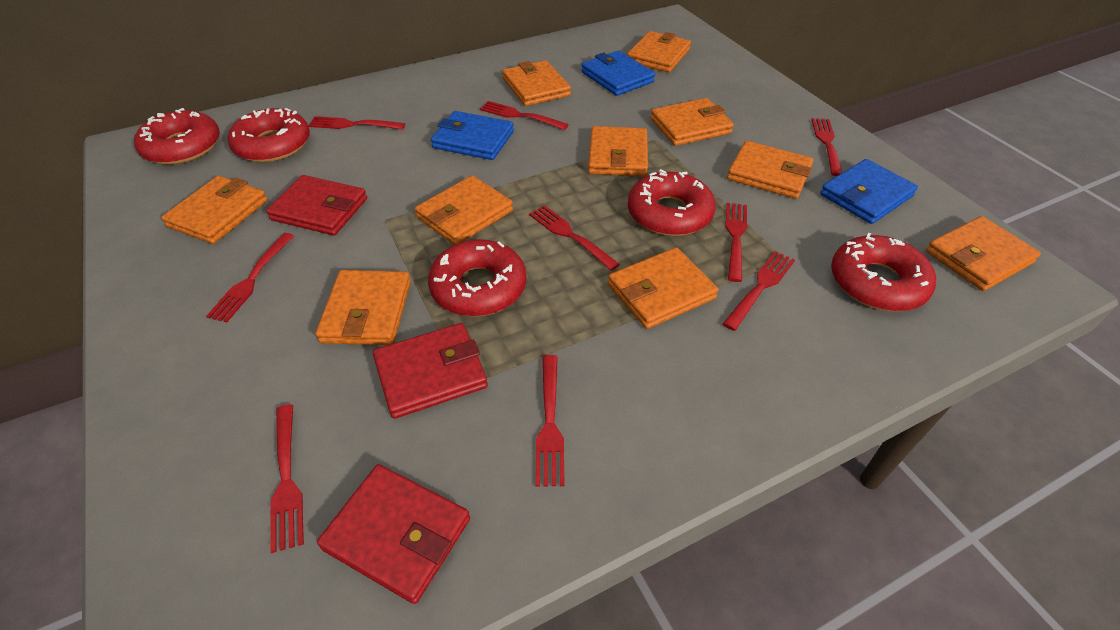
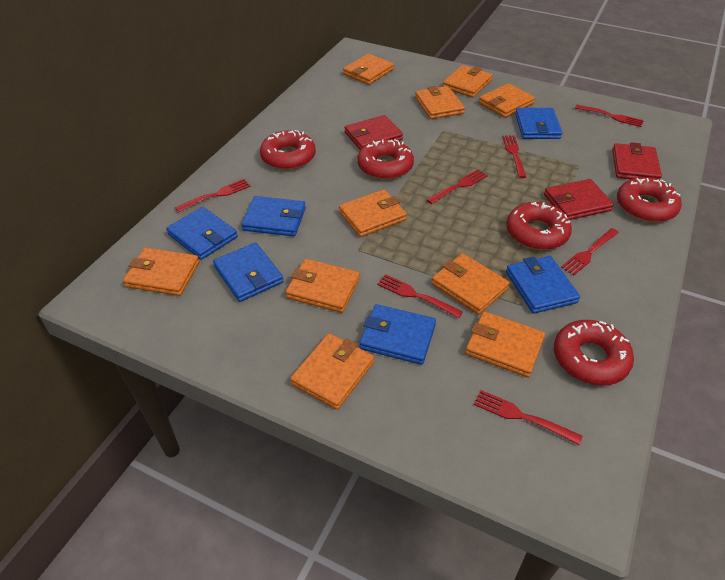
blue wallet: [431,111,514,160] [581,51,655,96] [820,159,918,224] = 3 -> [166,207,238,260] [213,242,283,302] [241,196,306,236] [359,304,436,365] [506,256,580,314] [515,108,562,139] = 6
red fork: [206,233,294,322] [270,404,304,553] [308,116,405,130] [480,101,569,130] [529,205,620,271] [535,355,565,487] [723,251,795,331] [725,203,747,282] [811,118,842,176] = 9 -> [175,179,251,212] [377,274,463,318] [427,169,488,204] [474,390,582,445] [502,135,526,178] [561,228,619,275] [575,105,644,127] = 7

